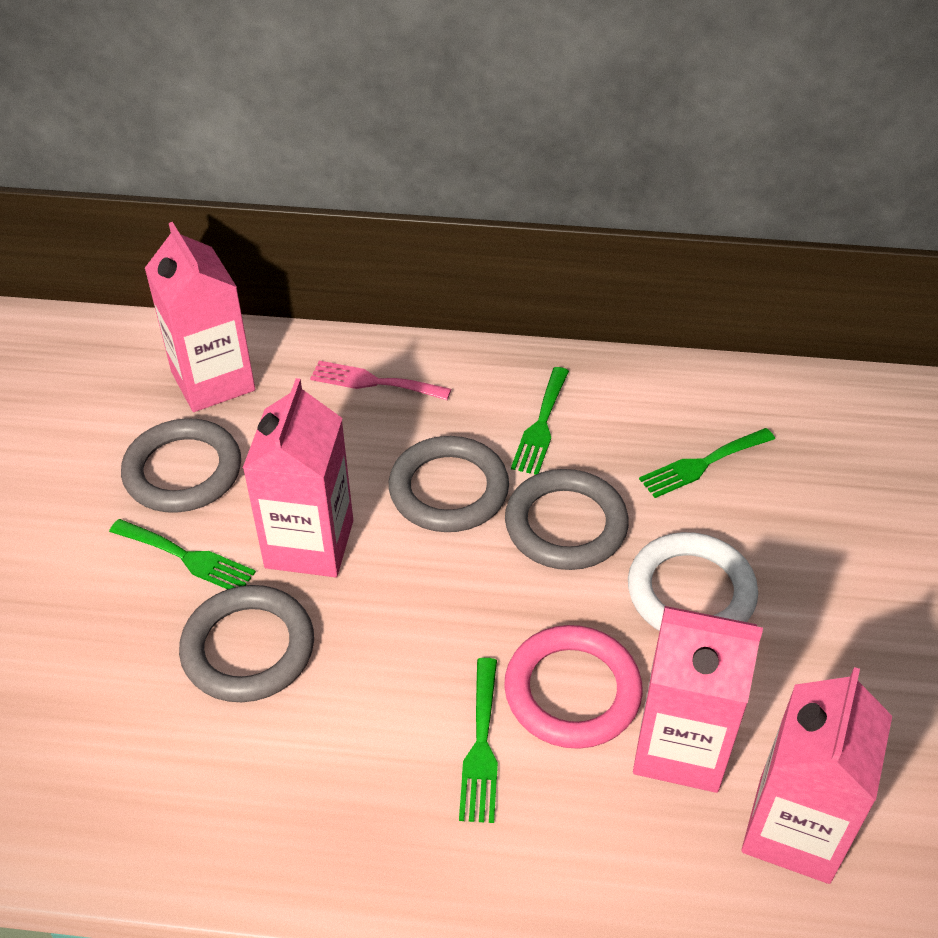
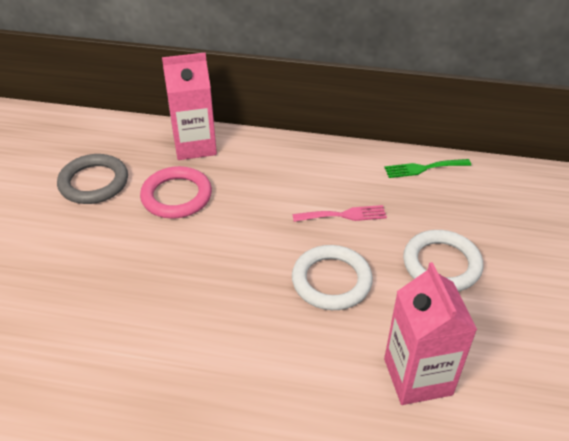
green fork: [109,519,256,589] [459,658,498,823] [511,367,569,475] [639,428,775,498] = 4 -> [384,159,471,178] = 1
grey ring: [121,419,241,513] [179,585,314,702] [389,436,509,532] [505,469,629,570] = 4 -> [57,154,128,204] = 1
pink carton: [145,222,255,412] [243,378,353,577] [633,606,763,793] [741,667,892,884] = 4 -> [162,53,217,160] [384,262,477,405] = 2
white ring: [628,532,758,631] = 1 -> [292,245,373,310] [403,230,483,291] = 2

